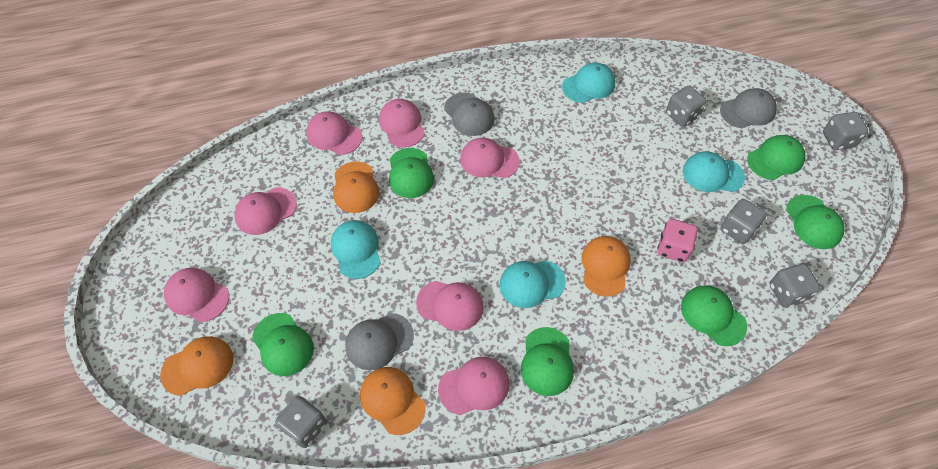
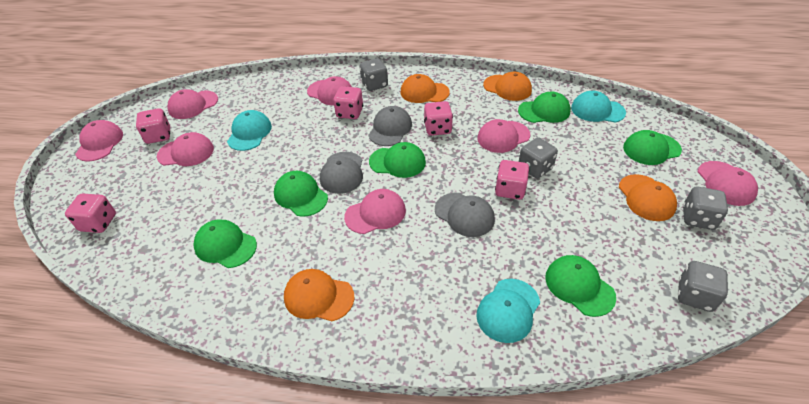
grey dice: [275,396,327,448] [666,86,706,127] [721,199,767,244] [770,264,821,308] [823,112,868,150] = 5 -> [360,58,388,91] [519,137,558,178] [678,261,728,312] [683,187,728,230] = 4
pink dice: [657,219,698,262] = 1 -> [65,193,116,233] [136,108,170,144] [333,86,363,119] [424,101,453,136] [495,160,529,200] = 5
turquoise cap: [331,220,381,279] [500,260,566,308] [562,63,616,103] [683,152,745,192] = 4 -> [227,110,272,151] [476,279,540,343] [571,91,626,122] = 3

